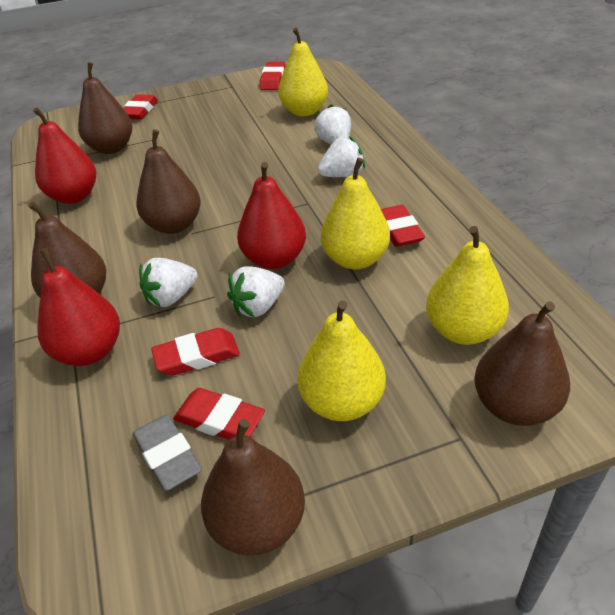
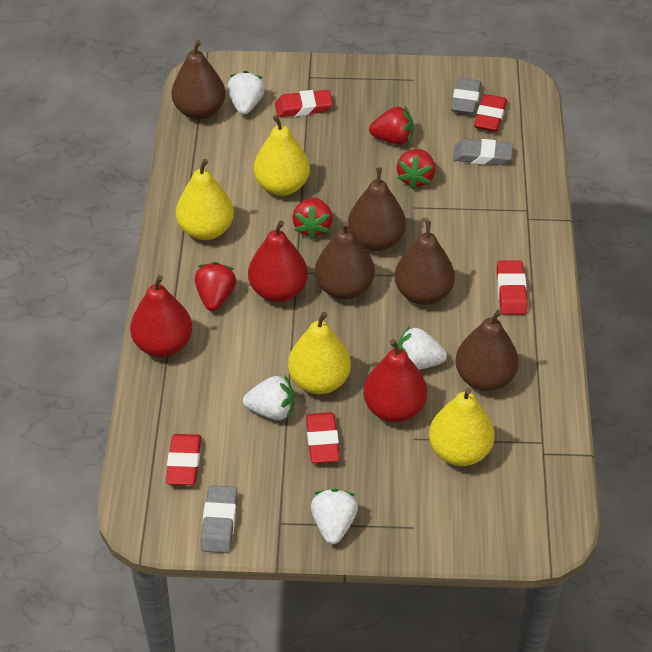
grey eraser: [133,414,202,491] = 1 -> [201,485,237,553] [451,78,481,114] [453,139,513,165] = 3
red strawberry: none = 0 -> [195,262,236,311] [292,197,333,239] [369,107,414,145] [397,149,436,189] = 4

